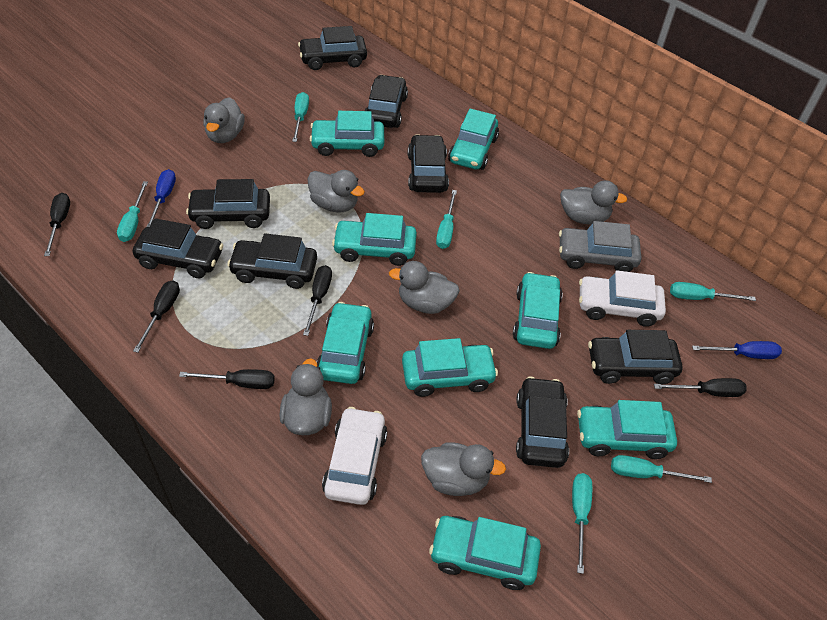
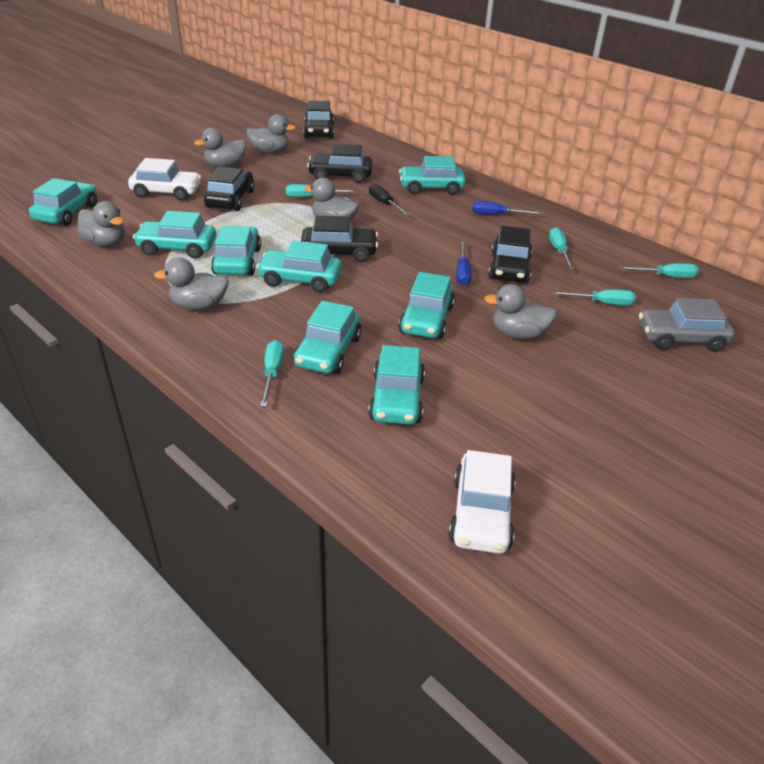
black car: [133,218,223,278] [186,179,270,229] [227,233,317,289] [298,26,367,70] [365,75,408,128] [408,134,449,193] [516,377,569,468] [588,330,683,385] = 8 -> [204,166,255,211] [301,216,378,262] [303,101,334,139] [307,144,373,183] [488,226,533,284] = 5
black screwdriver: [44,193,70,256] [133,280,180,353] [179,369,275,389] [303,265,332,336] [654,378,747,397] = 5 -> [369,184,410,216] = 1
turquoise screwdriver: [117,181,148,242] [292,92,309,142] [436,190,457,249] [572,473,592,574] [611,455,712,483] [670,282,756,301] = 6 -> [260,340,284,407] [286,184,353,197] [549,227,574,269] [552,289,636,305] [619,263,699,278] = 5

